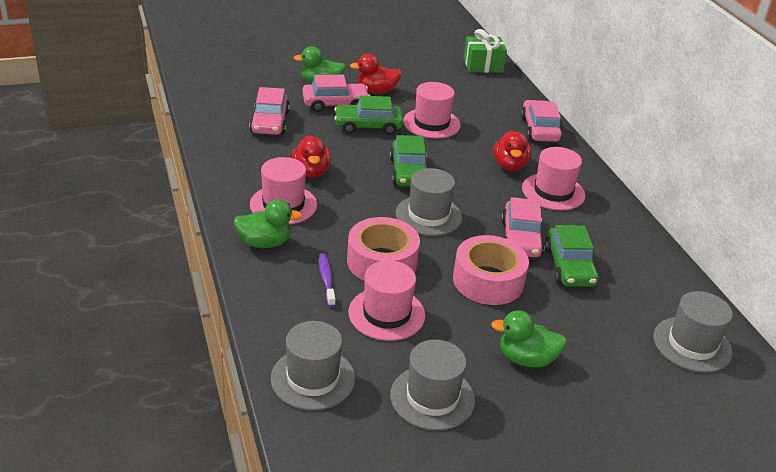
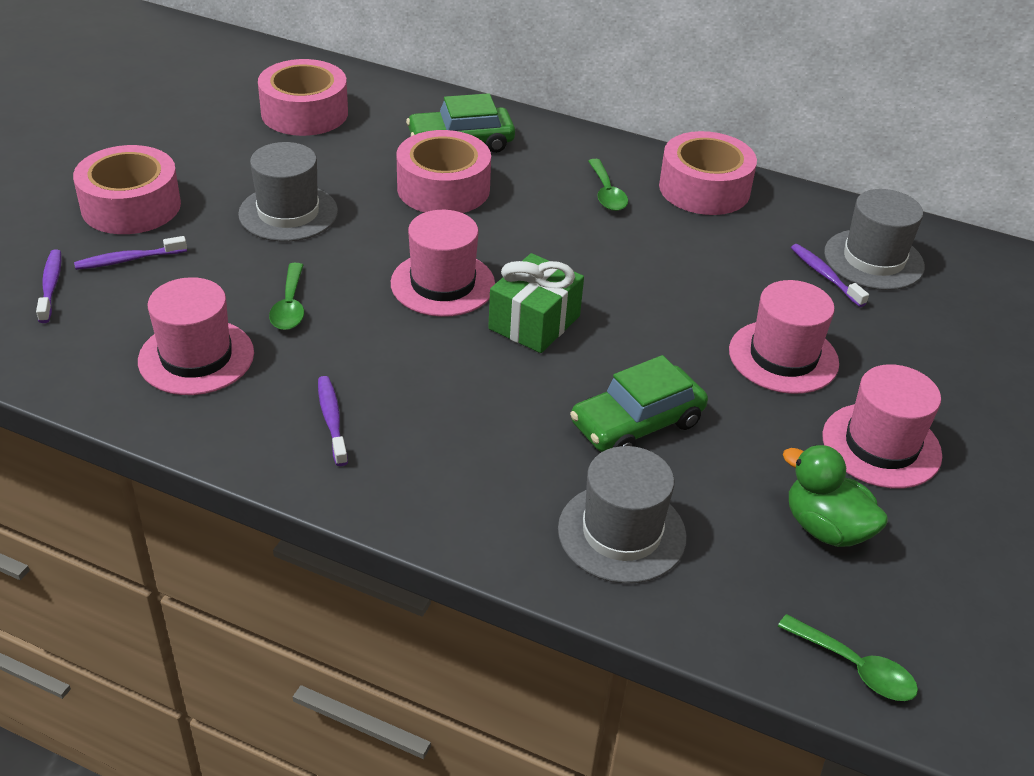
green car: [334,96,403,135] [389,135,427,187] [545,225,599,287] = 3 -> [406,93,515,153] [570,355,708,452] = 2
green duck: [233,199,302,248] [293,46,346,84] [491,310,567,368] = 3 -> [783,445,888,547] = 1
green spoon: none = 0 -> [269,263,304,330] [588,159,628,211] [778,614,918,701] = 3
grey hat: [271,321,355,410] [390,340,475,431] [396,168,462,236] [653,291,733,373] = 4 -> [238,142,338,241] [558,446,687,583] [824,189,925,290] = 3
pink car: [249,87,290,135] [302,75,370,112] [501,197,545,258] [521,100,562,142] = 4 -> none = 0
pink tape: [347,217,420,281] [453,235,529,305] = 2 -> [73,145,181,234] [258,59,348,136] [396,130,491,213] [659,131,757,215] = 4
purple toothbrush: [319,253,336,307] = 1 -> [36,249,61,323] [74,236,187,270] [318,376,348,466] [791,244,869,307] = 4
red duck: [292,135,331,178] [350,54,402,94] [494,131,531,171] = 3 -> none = 0

